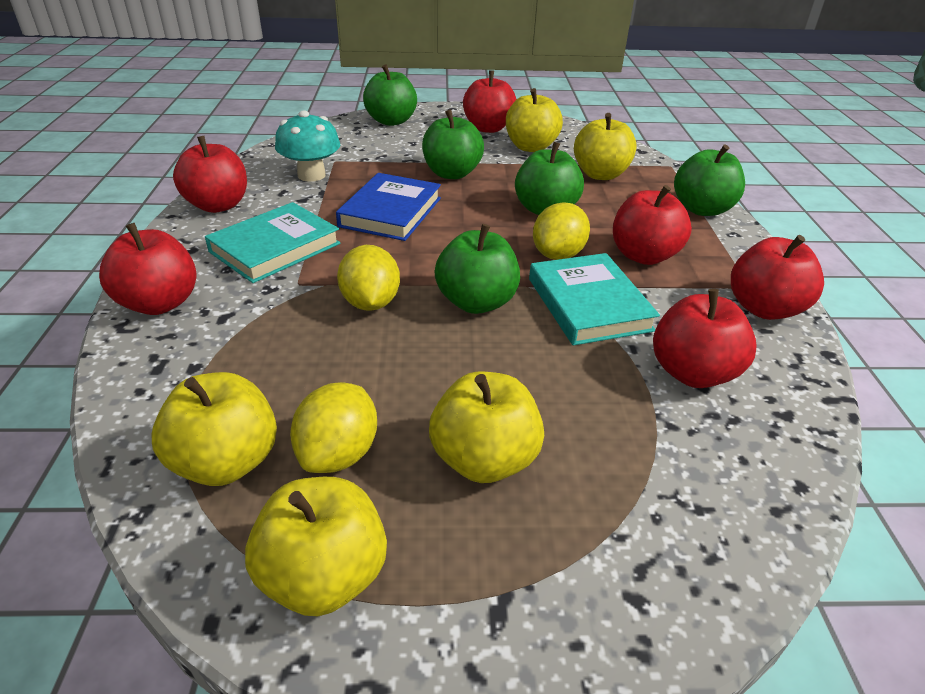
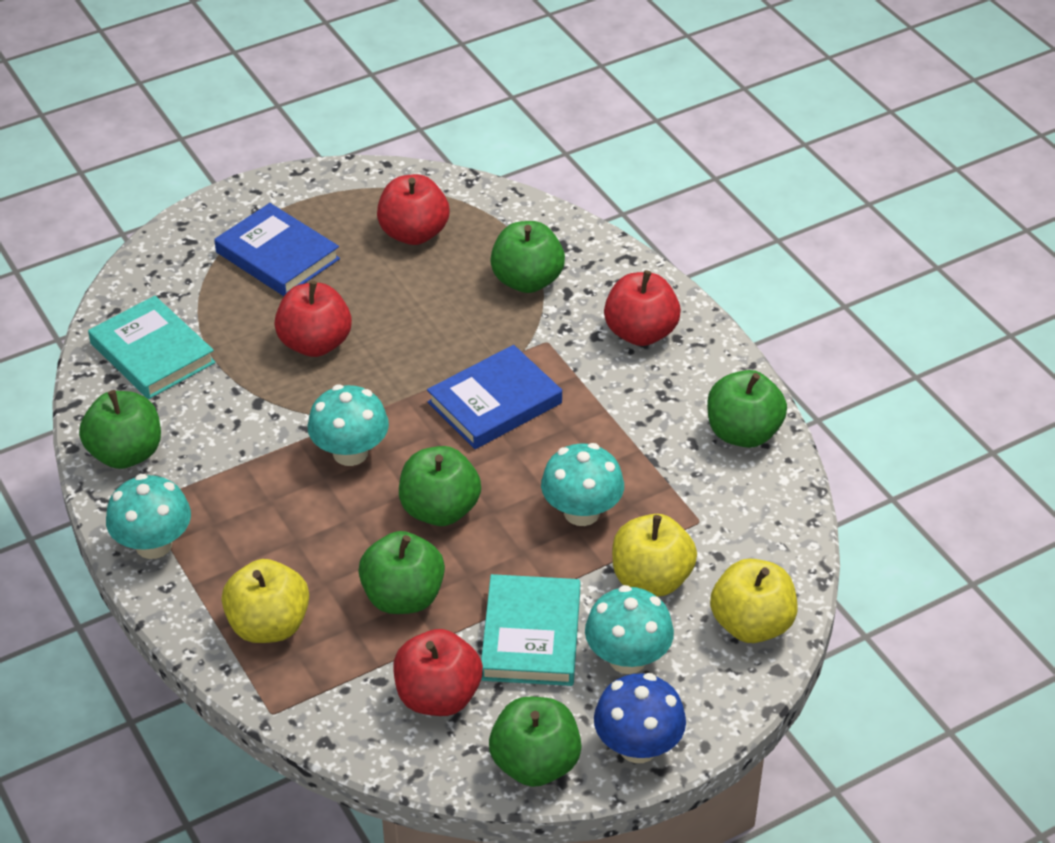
blue book: [336,173,441,241] = 1 -> [214,203,340,296] [427,345,562,449] = 2
blue mushroom: none = 0 -> [594,673,686,763] = 1
green apple: [363,64,417,126] [422,109,484,179] [434,224,520,314] [515,142,584,215] [674,145,745,216] = 5 -> [79,390,161,469] [358,531,445,614] [399,446,481,526] [489,697,582,787] [490,221,565,293] [707,370,787,448] = 6
red apple: [99,223,196,315] [173,136,247,213] [463,70,517,133] [613,185,692,265] [653,289,757,388] [731,235,824,320] = 6 -> [274,281,352,357] [377,174,449,245] [393,629,483,716] [604,270,681,346] = 4
turquoise mushroom: [275,110,340,182] = 1 -> [106,474,191,559] [308,384,389,466] [541,443,624,526] [585,585,674,674] = 4
yellow apple: [152,372,277,486] [245,477,387,616] [429,372,544,483] [506,88,563,152] [574,113,637,180] = 5 -> [221,559,309,643] [612,514,697,597] [710,558,797,643] = 3
yellow lemon: [290,382,377,473] [337,245,400,311] [533,202,590,260] = 3 -> none = 0

